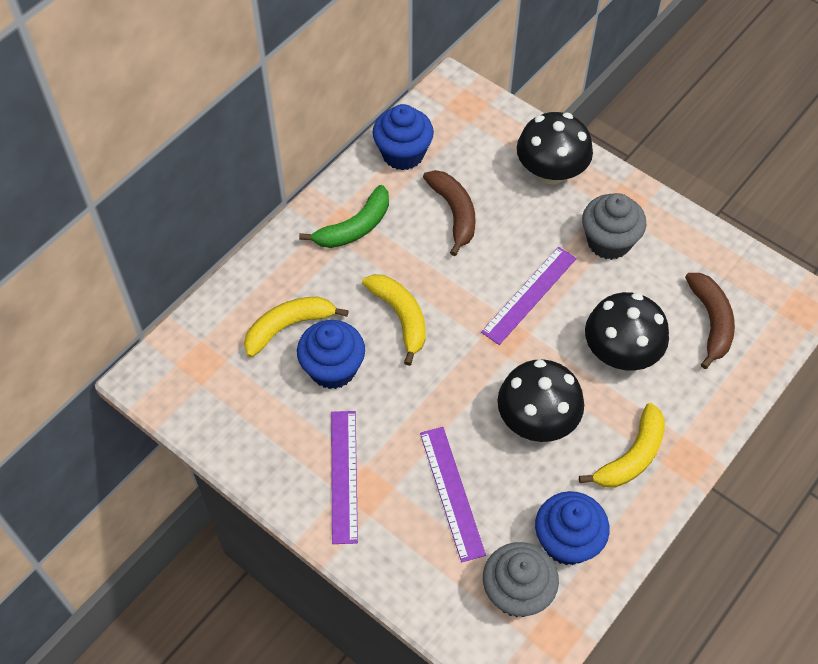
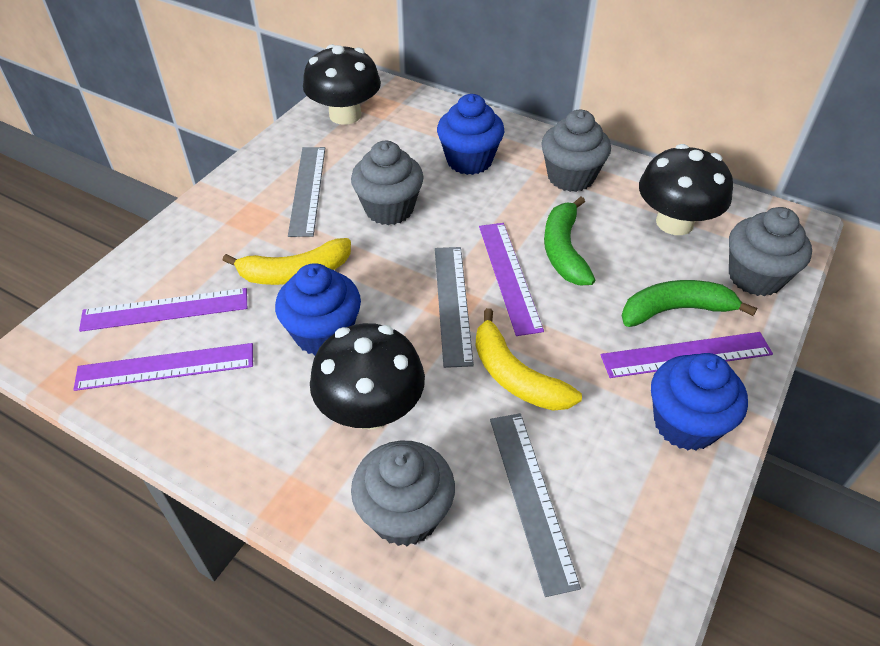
brown banana: [423,170,475,256] [685,273,735,369] = 2 -> none = 0
green banana: [299,185,389,248] = 1 -> [544,197,595,285] [622,280,757,327] = 2
grey cupcake: [483,542,559,617] [582,193,646,260] = 2 -> [351,141,424,225] [351,441,455,546] [541,110,611,192] [729,207,812,296] = 4
grey ruler: none = 0 -> [288,147,325,237] [435,247,474,368] [490,413,581,597] = 3
purple ruler: [331,411,358,544] [420,427,486,562] [481,247,577,345] = 3 -> [74,343,253,391] [79,288,247,332] [479,223,544,336] [601,332,773,378] = 4
yellow banana: [244,297,349,357] [362,274,426,366] [579,403,665,488] = 3 -> [223,238,351,285] [476,308,582,411] = 2

